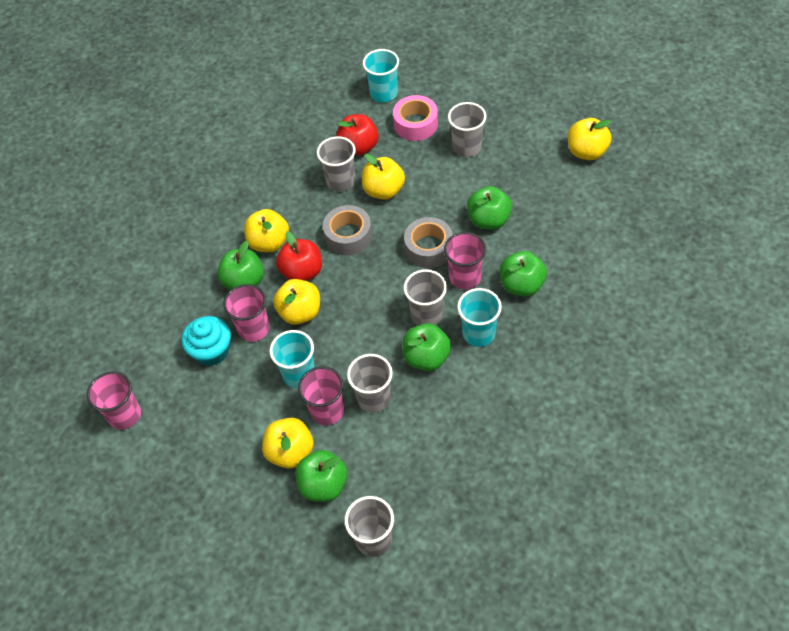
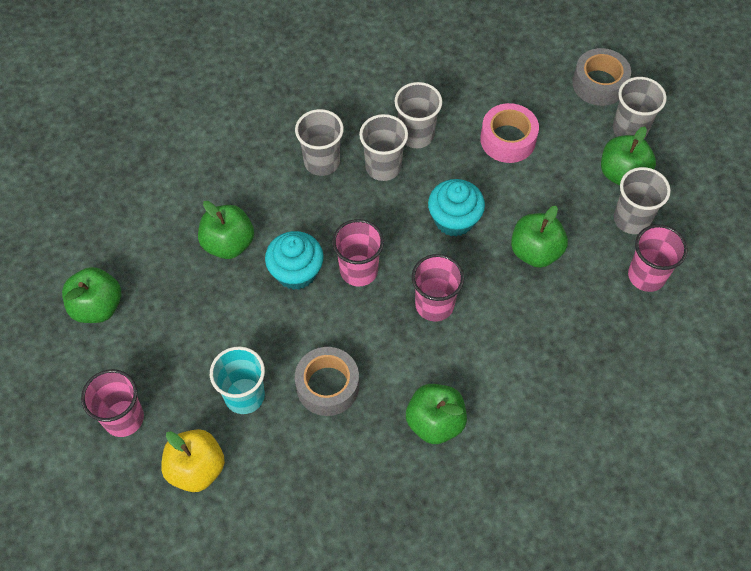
red apple: [276,231,322,281] [336,114,378,156] = 2 -> none = 0
turquoise cup: [270,330,315,388] [363,49,399,103] [457,288,502,347] = 3 -> [210,347,265,414] = 1
turquoise cupcake: [182,316,231,366] = 1 -> [265,231,324,290] [428,179,485,236] = 2
yellow apple: [244,209,289,252] [262,418,314,469] [273,279,320,325] [362,154,405,200] [568,118,612,160] = 5 -> [161,429,225,492] = 1

